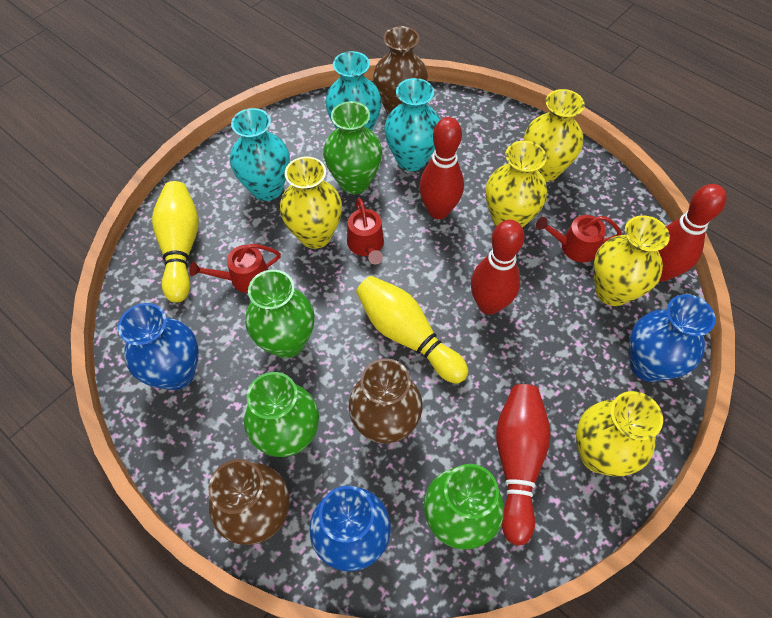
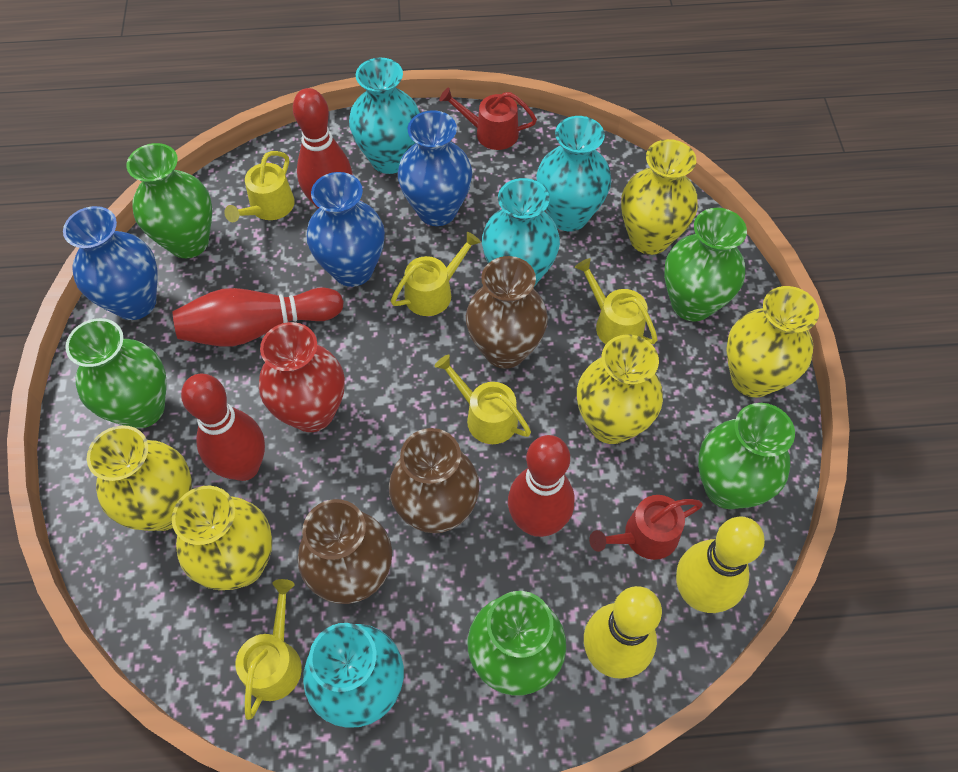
green vase: [244,372,319,457] [245,270,315,358] [323,101,382,194] [424,464,504,550] = 4 -> [65,318,166,429] [127,143,212,258] [468,591,566,696] [664,208,747,322] [698,403,795,509] = 5
red vase: none = 0 -> [259,322,345,432] = 1
red watering can: [189,244,281,293] [347,198,384,264] [536,215,621,262] = 3 -> [439,88,537,150] [589,495,703,560] = 2
turquoise vase: [230,108,290,201] [325,51,381,131] [384,78,440,171] = 3 -> [303,623,404,728] [349,58,420,174] [482,178,560,285] [536,116,611,231] = 4
yellow watering can: none = 0 -> [224,151,295,222] [236,579,302,720] [391,232,481,316] [435,355,531,444] [575,258,658,344] = 5

